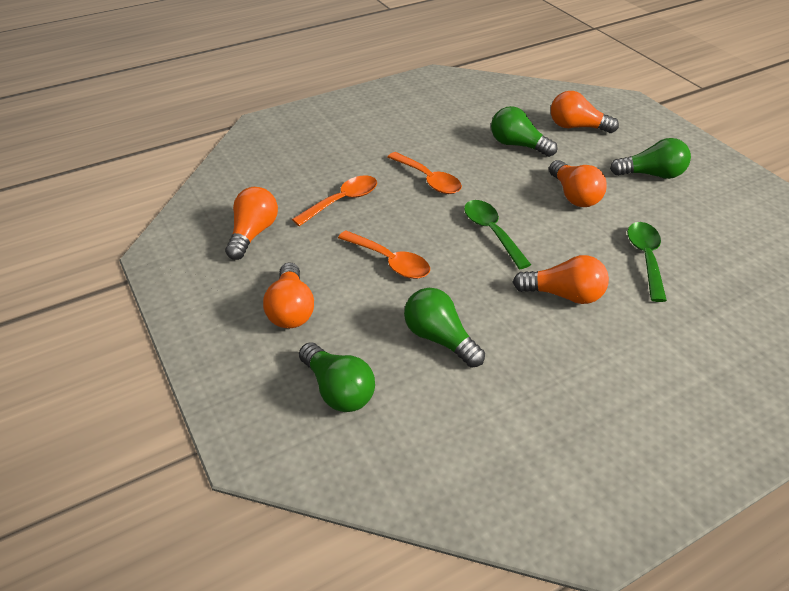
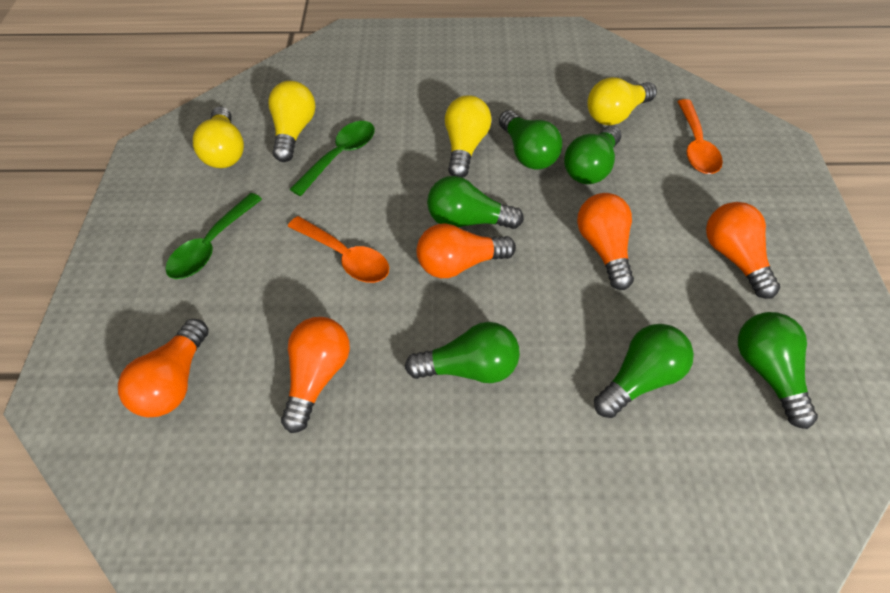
green light bulb: [299,342,375,412] [404,288,485,368] [491,106,557,157] [610,138,691,179] = 4 -> [405,322,520,383] [427,176,524,229] [499,110,562,170] [564,125,622,184] [594,324,694,418] [738,312,818,429] = 6
orange spoon: [292,175,377,226] [338,231,430,279] [388,152,462,194] = 3 -> [288,216,389,283] [677,99,723,174] = 2
yellow light bulb: none = 0 -> [193,107,244,168] [268,81,316,162] [445,95,491,178] [587,77,657,125] = 4

